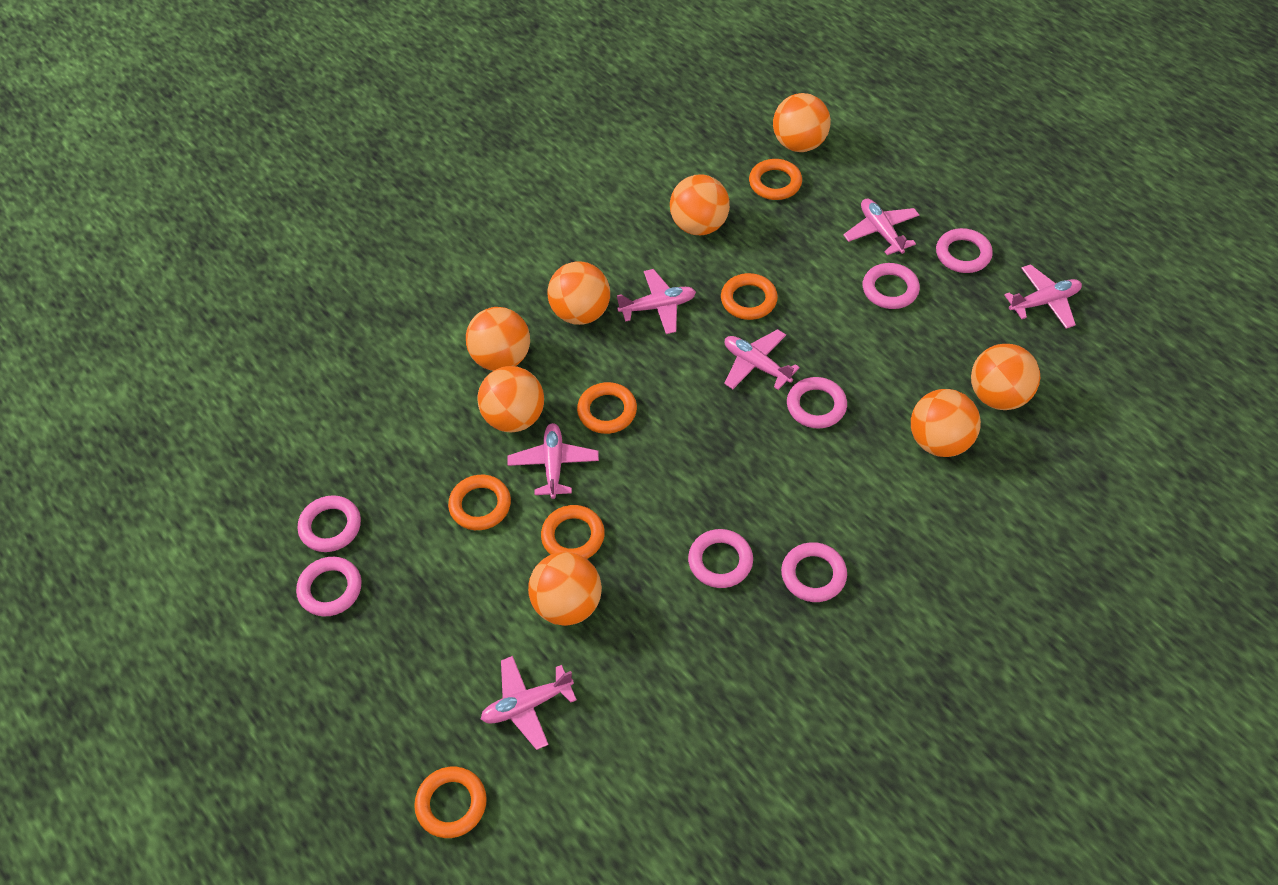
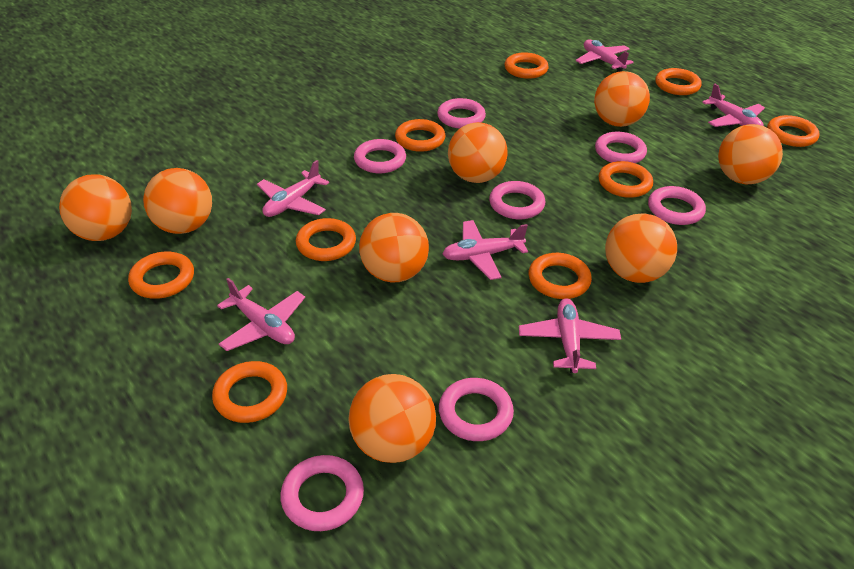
orange ring: [414,767,487,838] [448,475,511,530] [541,505,605,559] [577,382,637,434] [721,273,778,320] [749,159,802,200] = 6 -> [128,252,194,299] [212,361,287,423] [296,218,356,261] [395,119,445,152] [505,52,548,79] [529,253,592,299] [598,161,653,198] [655,68,702,95] [767,115,820,147] = 9

